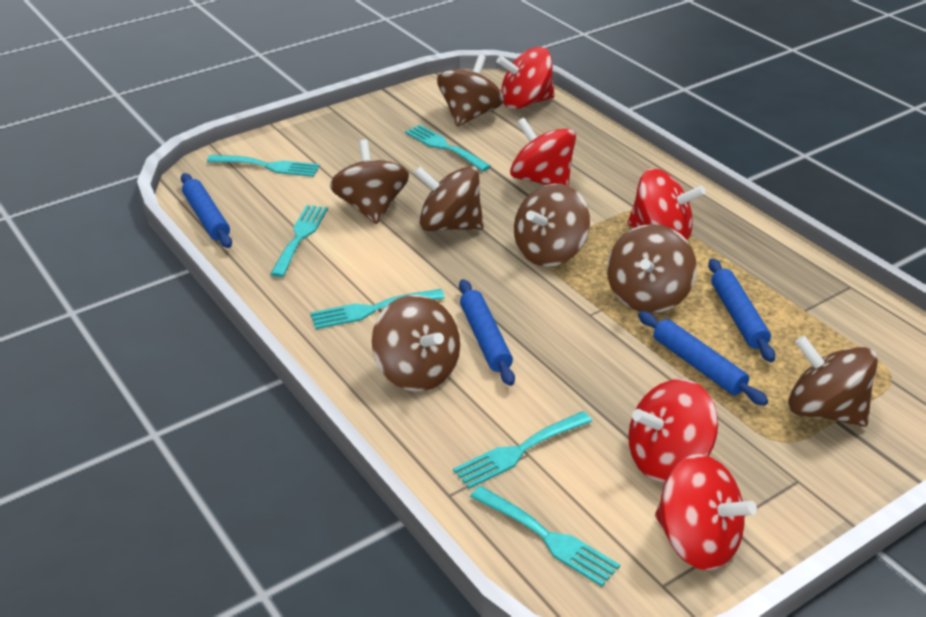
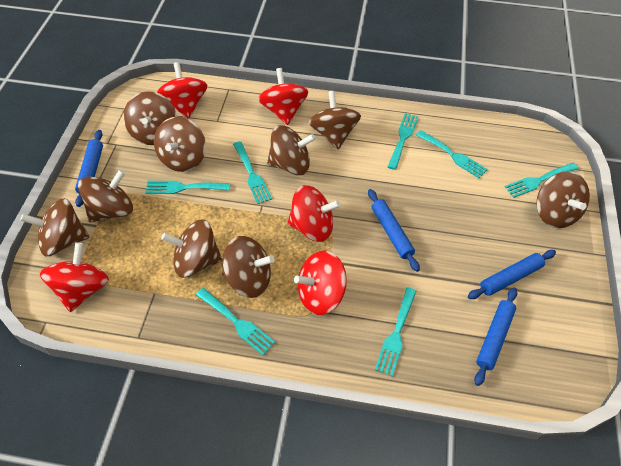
brown spinning top: [330,140,409,224] [372,295,460,392] [414,166,484,231] [437,55,504,127] [514,184,590,267] [607,224,697,313] [788,335,878,427] = 7 -> [20,198,89,256] [78,170,133,222] [124,91,177,145] [154,117,206,172] [161,219,222,278] [222,236,275,298] [267,125,316,175] [309,91,361,149] [536,171,590,228] = 9
turquoise fork: [207,155,320,177] [270,205,328,277] [310,289,445,329] [405,125,491,171] [453,411,592,489] [470,486,620,586] = 6 -> [145,181,230,194] [196,288,276,355] [233,141,272,204] [375,287,416,377] [388,113,419,170] [416,130,488,178] [505,163,579,198] = 7

